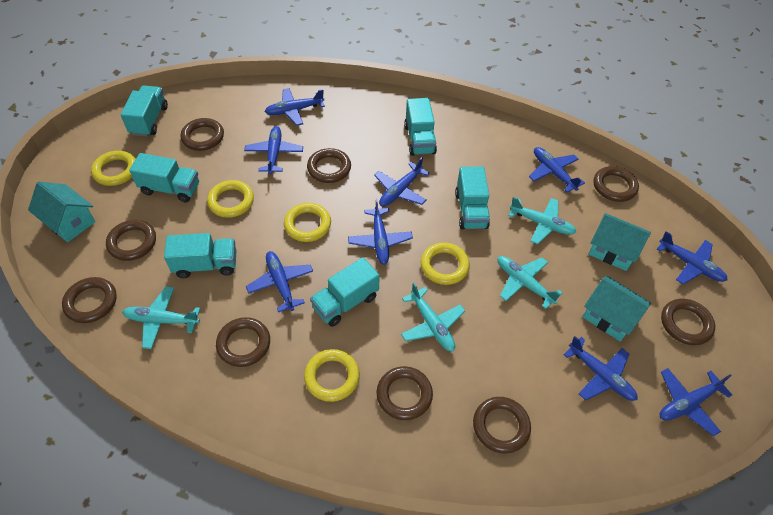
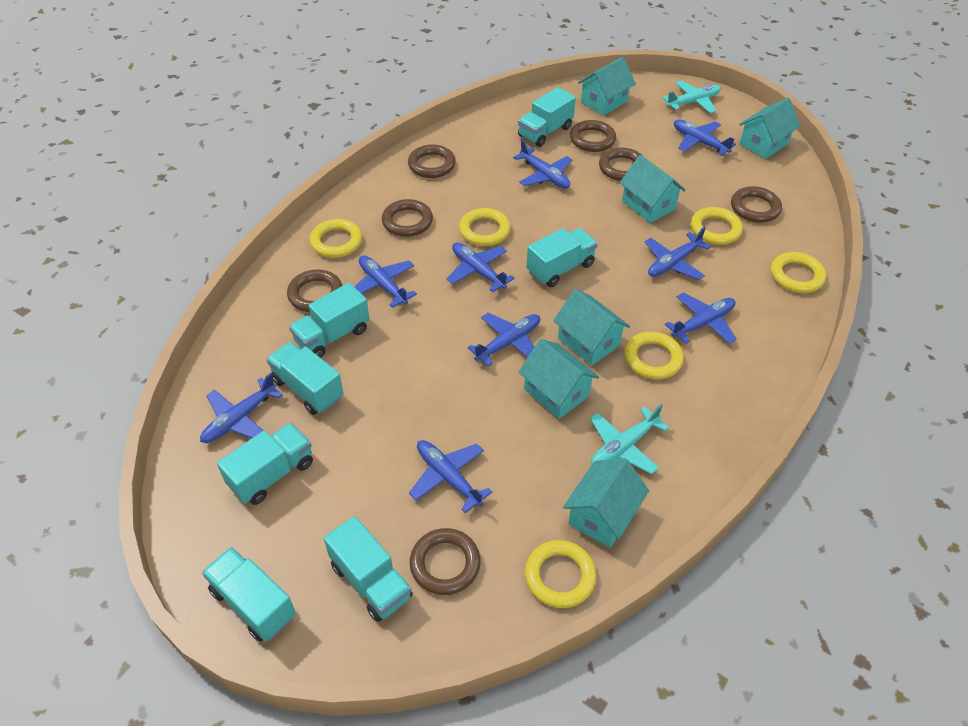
brown ring: [62,277,117,323] [106,220,156,261] [180,118,224,151] [216,317,270,367] [307,148,351,183] [377,366,433,420] [473,397,531,453] [593,166,639,202] [661,298,715,345] = 9 -> [287,270,343,312] [382,199,433,237] [408,144,456,178] [410,528,481,595] [570,120,616,152] [599,147,641,181] [731,186,782,223] = 7
turquoise house: [28,182,96,242] [583,276,651,341] [588,213,651,271] = 3 -> [519,339,599,419] [553,289,630,366] [563,458,649,548] [578,57,636,116] [620,155,686,223] [739,98,800,159] = 6
turquoise plane: [122,286,200,349] [401,282,465,351] [498,256,563,309] [508,197,576,244] = 4 -> [590,404,669,474] [662,80,721,113] = 2
turquoise truck: [121,85,168,136] [129,153,199,202] [164,233,236,278] [310,257,380,327] [404,98,437,156] [455,167,490,229] = 6 -> [202,547,296,642] [217,423,313,505] [266,342,344,415] [289,283,370,358] [324,516,412,622] [518,87,576,147] [526,228,598,287] = 7
yellow ring: [91,151,136,186] [207,180,254,218] [284,203,331,242] [304,349,360,402] [421,243,470,285] = 5 -> [310,219,362,258] [459,208,510,246] [525,540,597,608] [624,332,684,379] [691,207,743,245] [771,252,826,293] = 6

